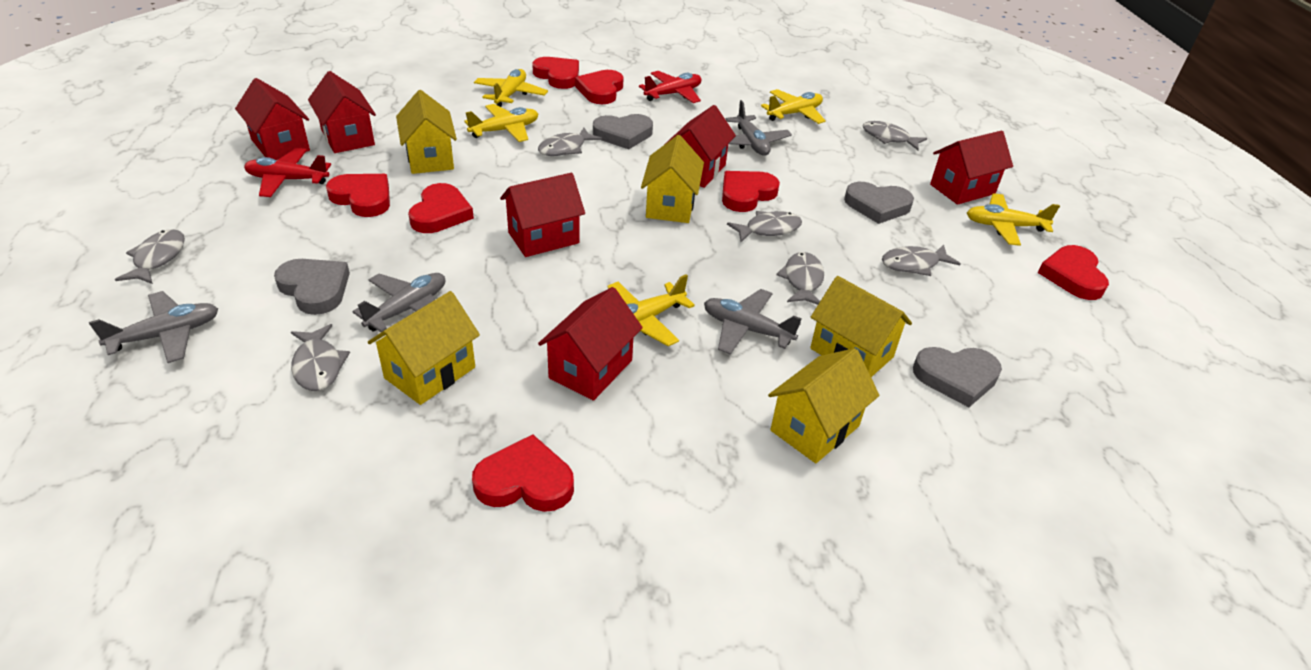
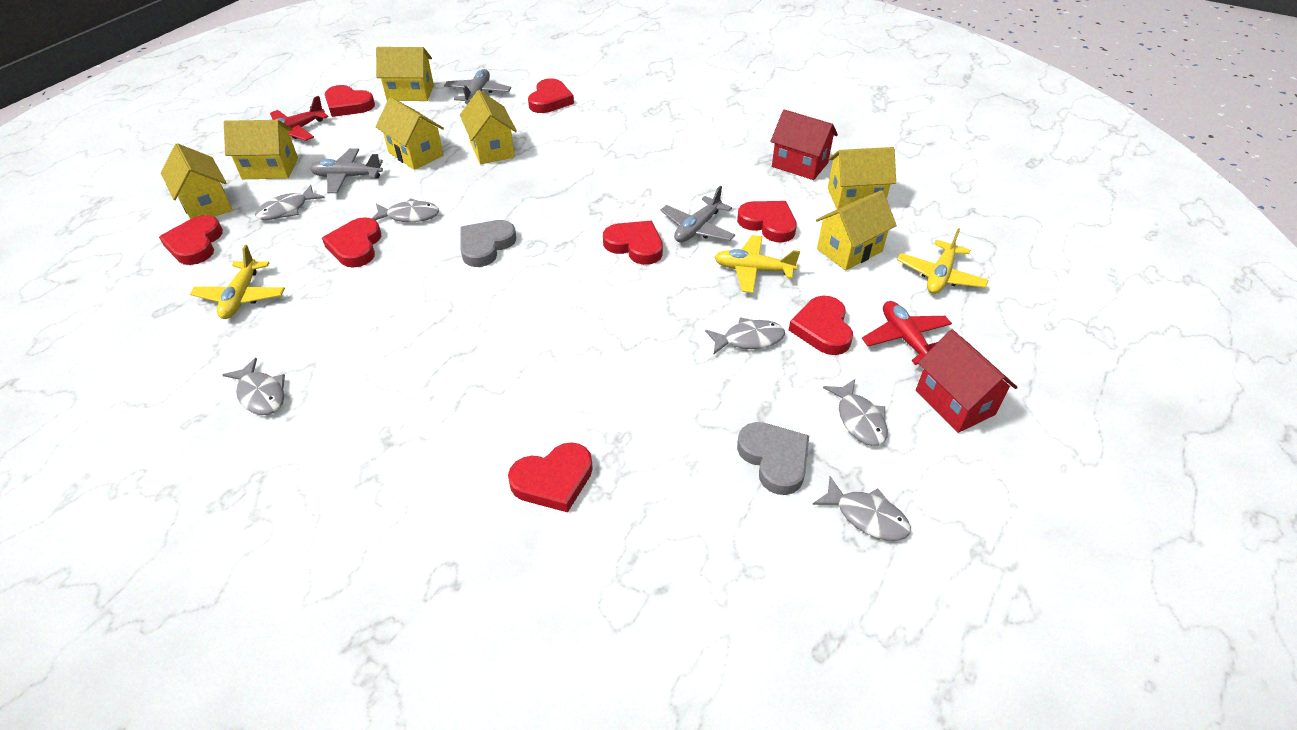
grey fish: [115,229,185,284] [291,324,350,391] [538,127,602,156] [727,211,802,242] [776,252,824,305] [863,121,927,150] [882,245,960,276] = 7 -> [223,358,285,415] [255,185,325,220] [372,198,439,222] [705,317,785,355] [812,476,911,541] [823,379,888,446] = 6
grey heart: [274,259,350,315] [593,114,653,149] [844,182,914,224] [913,347,1002,407] = 4 -> [460,220,516,267] [737,422,809,495] = 2
grey plane: [89,291,218,363] [352,273,445,332] [704,289,802,355] [725,100,792,156] = 4 -> [310,148,383,193] [444,69,511,104] [660,186,735,242] = 3
red heart: [326,174,390,217] [408,183,474,233] [472,434,574,512] [532,57,579,89] [575,70,624,104] [722,171,780,212] [1038,245,1109,300] = 7 -> [159,215,223,265] [322,217,381,268] [325,85,375,117] [508,442,593,512] [528,78,574,113] [603,221,663,265] [737,201,797,242] [789,296,853,355] = 8
red house: [235,78,310,160] [308,71,376,153] [500,173,585,257] [538,287,643,401] [664,105,736,188] [930,131,1013,205] = 6 -> [770,109,838,180] [916,330,1018,433] = 2
yellow house: [368,291,480,405] [396,90,457,174] [641,135,704,223] [768,348,879,463] [810,276,912,377] = 5 -> [161,143,233,219] [224,120,298,179] [375,97,444,170] [376,47,434,101] [460,90,517,164] [816,190,897,270] [828,147,896,209] = 7
yellow plane: [465,104,538,142] [474,69,548,107] [607,274,695,346] [761,89,826,124] [967,193,1060,246] = 5 -> [190,245,285,319] [715,235,800,293] [897,228,989,294] = 3

